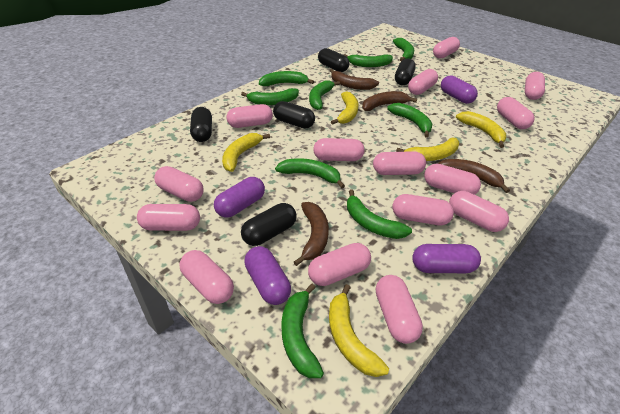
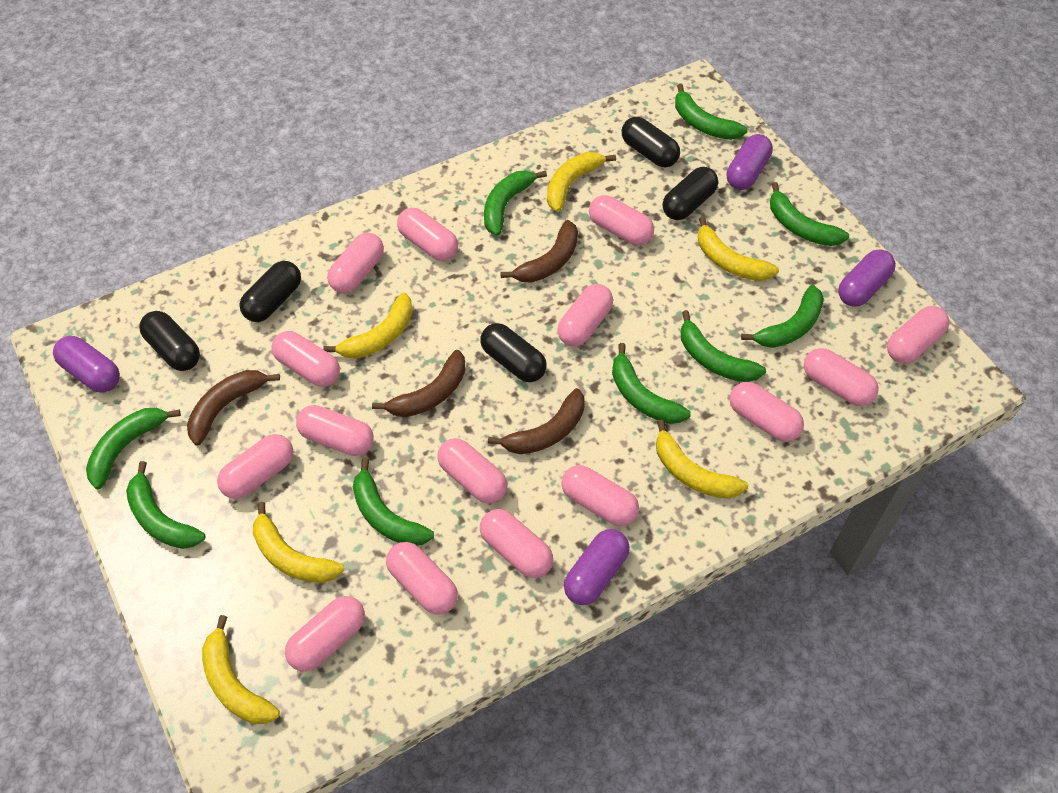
yellow banana: [222,133,270,172] [329,284,389,377] [331,91,358,125] [396,138,459,161] [456,111,506,148] = 5 -> [202,615,280,724] [253,502,344,583] [323,293,412,359] [547,152,616,212] [656,420,748,499] [698,216,779,281] = 6

